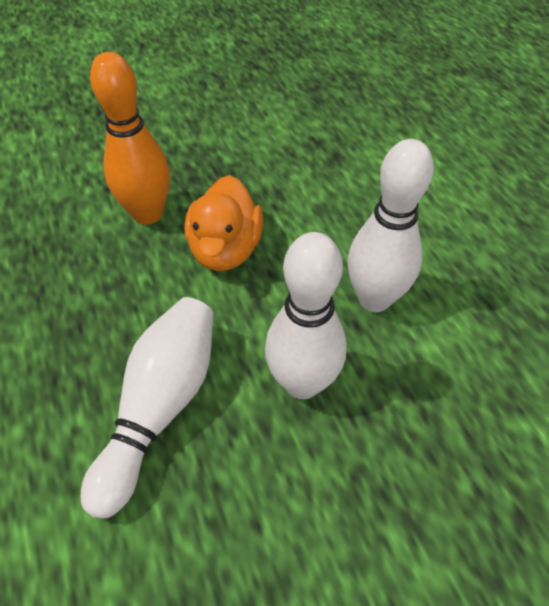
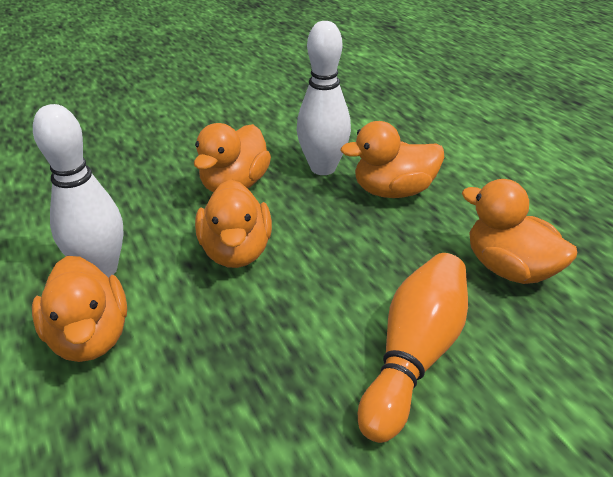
orange duck: [185,175,263,271] = 1 -> [32,256,127,362] [194,123,271,192] [195,180,272,268] [340,121,444,198] [462,179,577,284] = 5
white bowling pin: [81,297,214,518] [265,232,347,399] [347,139,434,312] = 3 -> [33,104,124,278] [297,21,351,175] = 2

